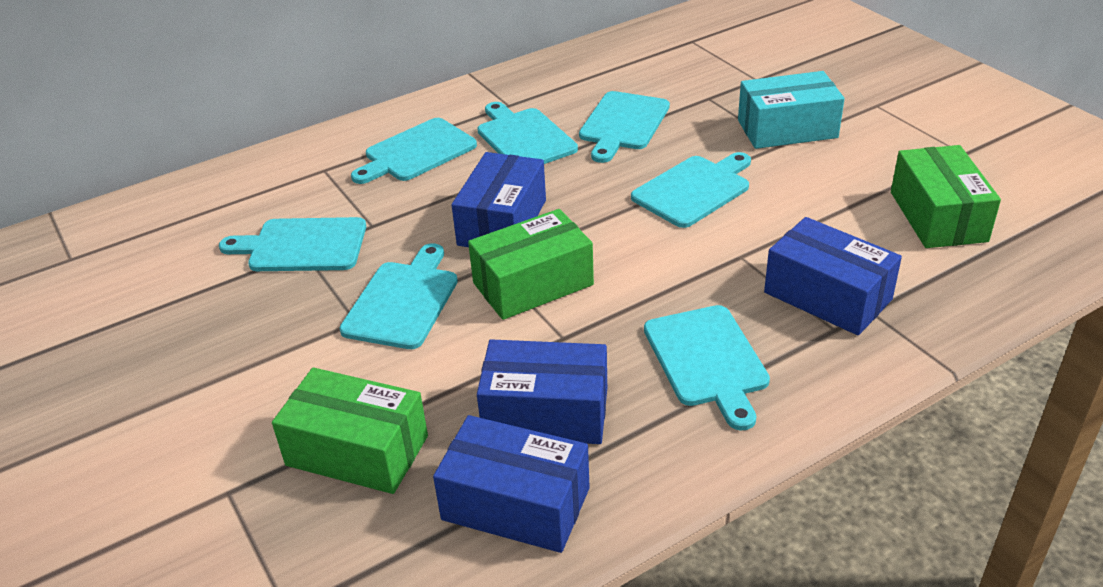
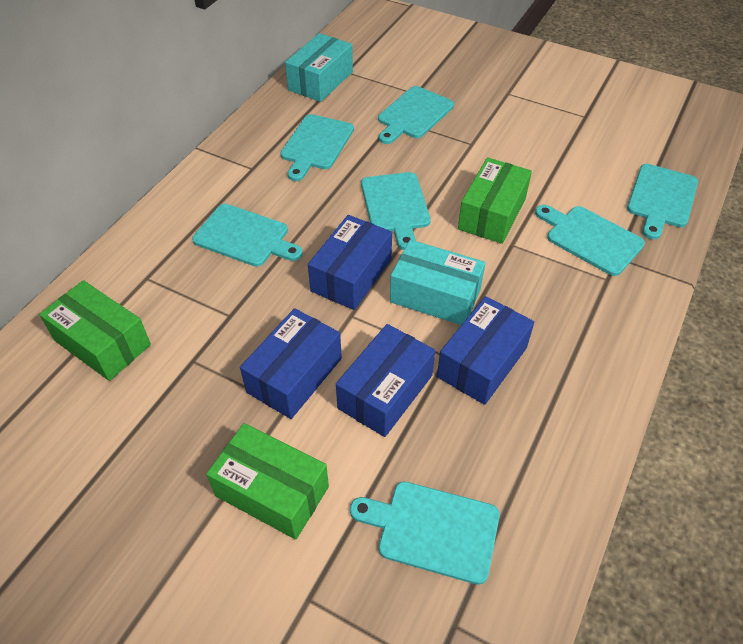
turquoise box: [738,71,845,149] = 1 -> [285,33,353,102] [390,240,485,325] = 2

